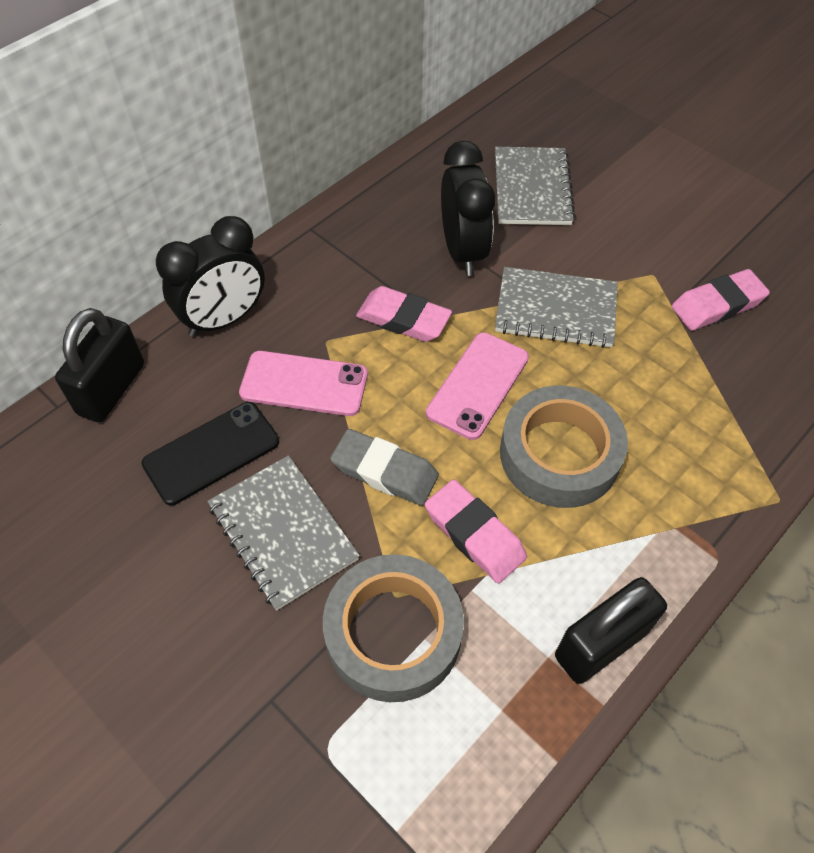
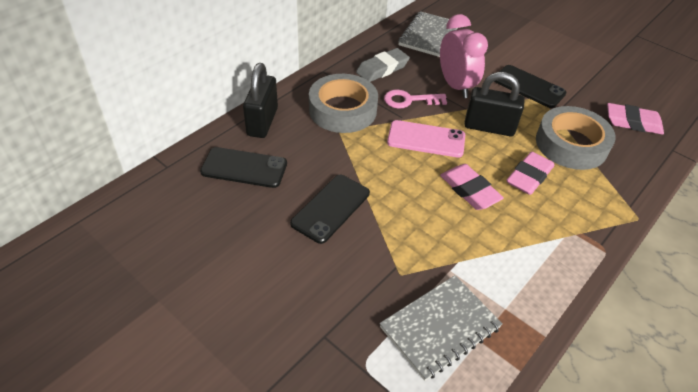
black clock: [156,216,265,337] [441,141,495,276] = 2 -> none = 0
black phone: [141,402,279,505] = 1 -> [200,147,287,188] [290,175,370,244] [494,65,567,108] = 3
grey notebook: [207,455,360,611] [495,147,575,225] [495,267,618,348] = 3 -> [380,275,503,381] [398,11,457,57] = 2
pink clock: none = 0 -> [440,14,488,98] = 1
pink key: none = 0 -> [384,89,447,109] = 1
pink phone: [239,351,368,416] [426,332,529,440] = 2 -> [387,120,465,158] = 1

